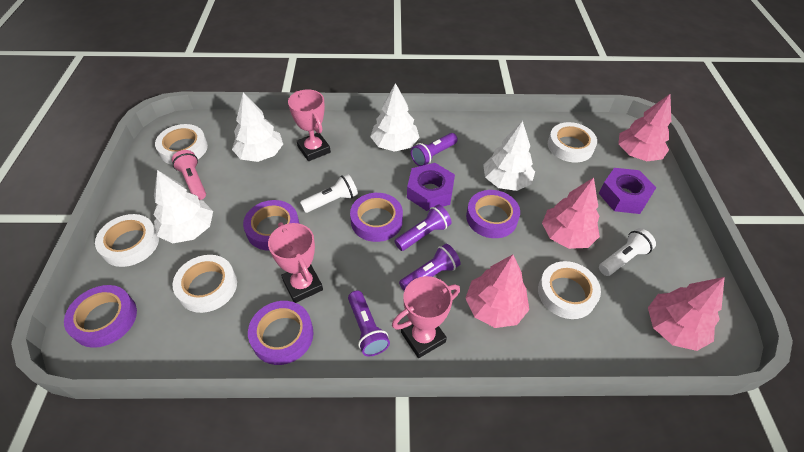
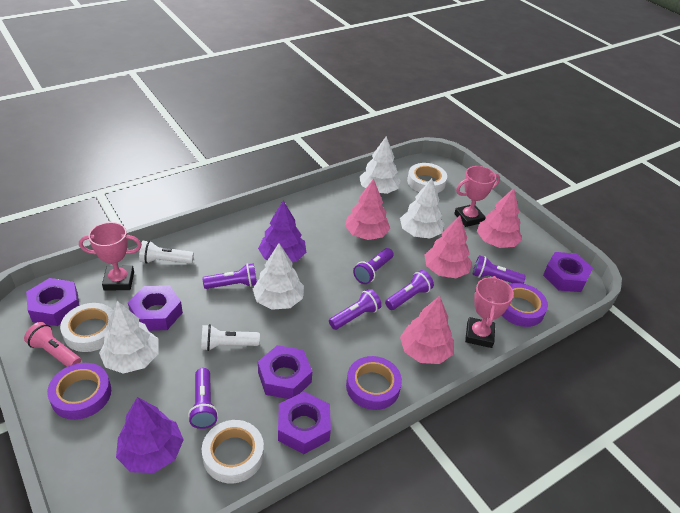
purple flashlight: [348,291,390,356] [395,204,452,251] [399,244,461,291] [411,133,458,166] = 4 -> [188,368,218,429] [202,263,257,289] [329,289,382,330] [353,248,394,284] [385,270,434,310] [473,255,526,284] = 6
purple nut: [407,163,455,211] [599,168,656,214] = 2 -> [26,278,80,326] [128,285,183,331] [258,345,312,399] [278,391,331,454] [543,252,593,292] = 5
purple tape: [64,285,137,348] [243,200,300,251] [248,301,313,365] [350,193,403,242] [466,190,520,238] = 5 -> [47,363,111,420] [346,356,402,410] [502,283,548,327] = 3
purple tree: none = 0 -> [116,397,184,473] [258,201,306,262] = 2
white tape: [95,214,159,267] [155,124,208,165] [173,255,237,313] [538,261,601,319] [548,122,597,162] = 5 -> [60,303,113,352] [202,420,264,483] [407,163,447,193] = 3

